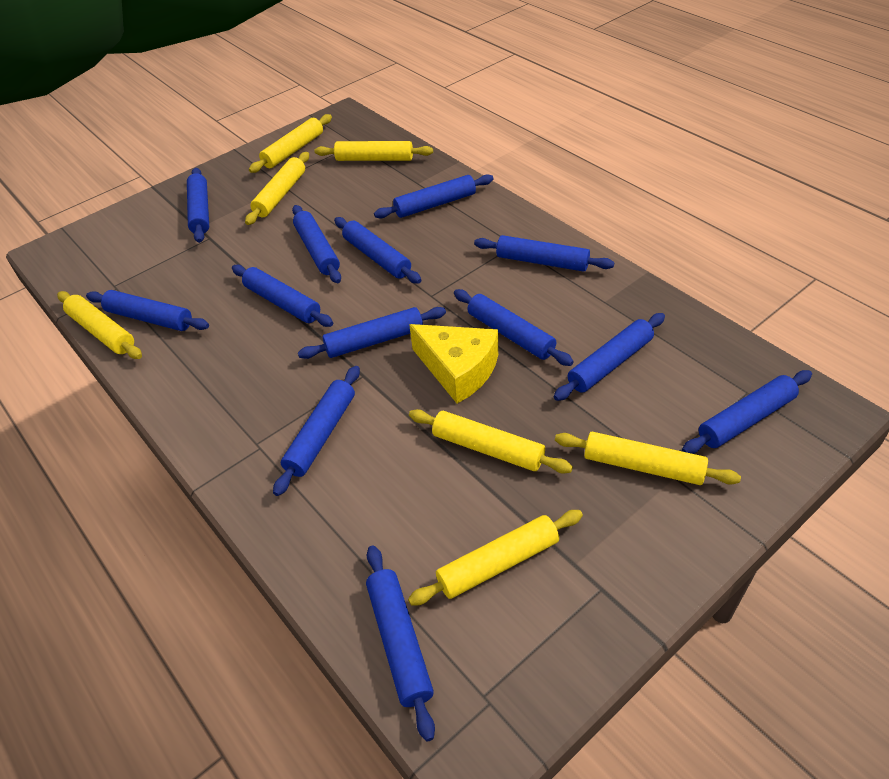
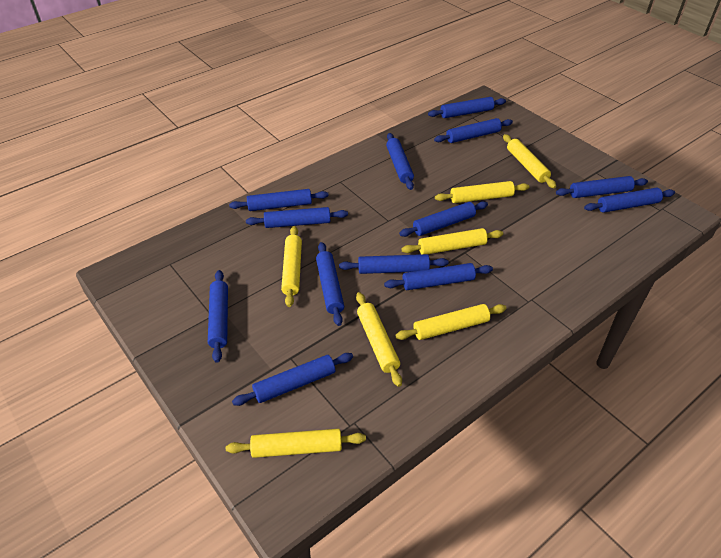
yellow cheese: [409,324,498,404] = 1 -> none = 0

